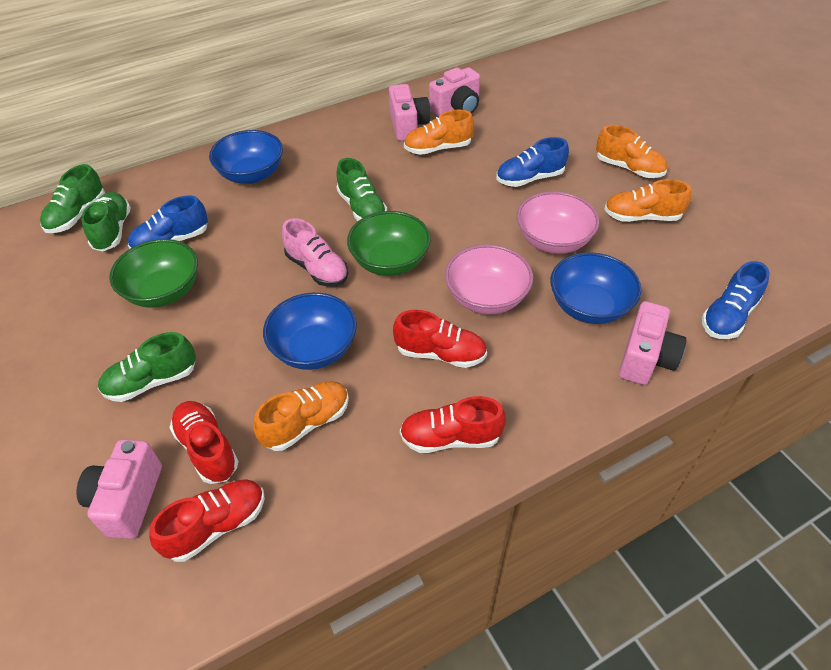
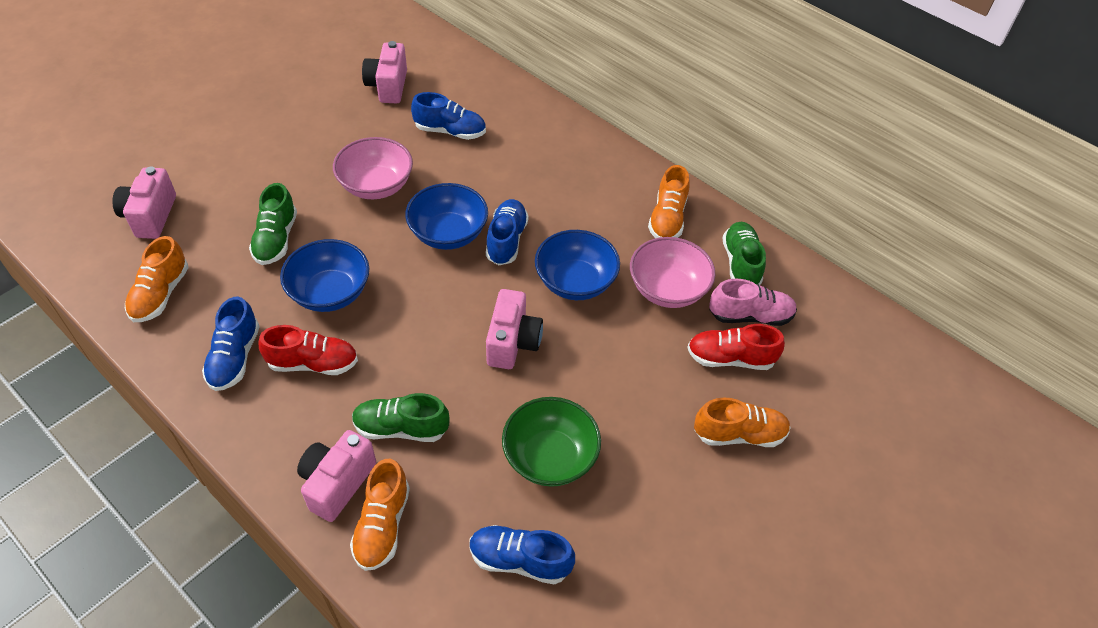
blue shoe: [128,196,208,249] [496,137,569,187] [702,261,770,339] = 3 -> [202,296,260,391] [411,92,486,140] [470,525,575,585] [486,199,529,265] = 4
green bowl: [109,239,198,308] [347,211,431,276] = 2 -> [502,397,601,487] = 1
green shoe: [40,164,105,233] [81,192,131,251] [98,332,196,402] [336,158,387,221] = 4 -> [249,183,297,265] [352,393,450,442] [723,222,766,285] = 3
red shoe: [149,479,265,562] [170,401,239,484] [393,310,487,368] [400,396,506,453] = 4 -> [258,325,358,375] [687,324,785,370] = 2

